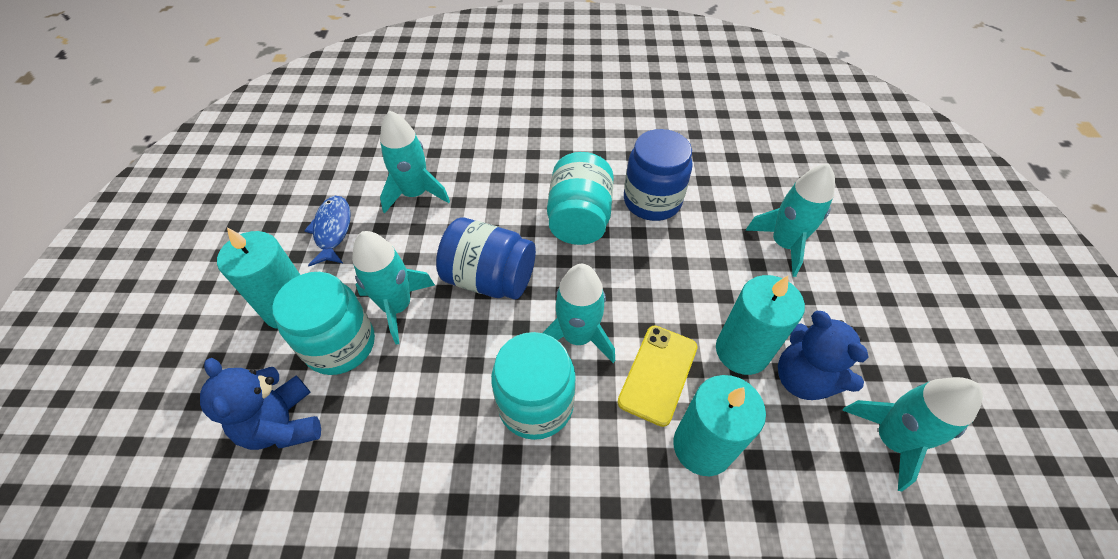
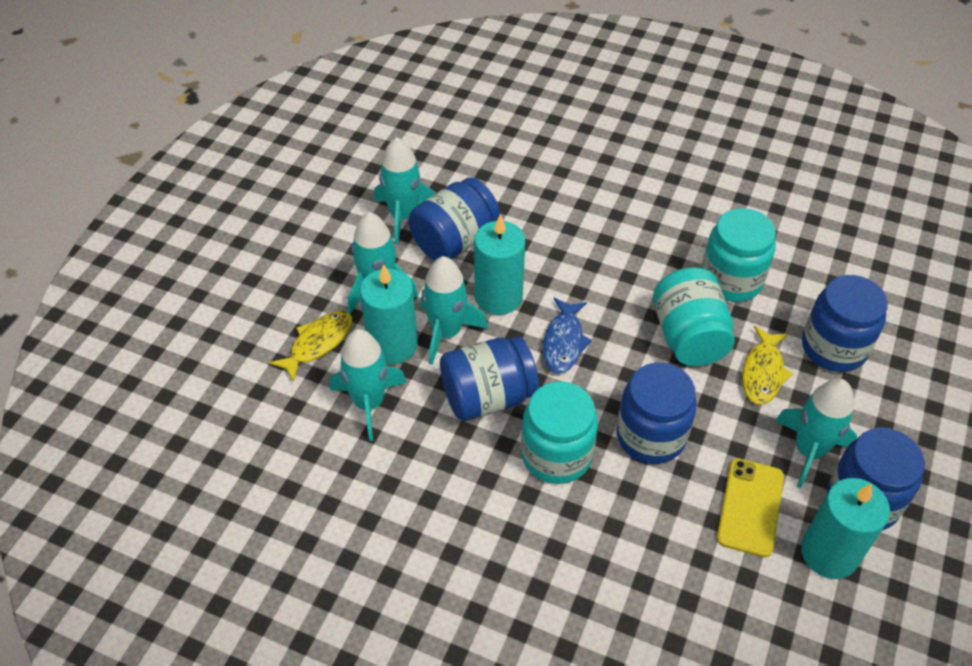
blue jar: [436,218,536,300] [624,129,693,221] = 2 -> [409,177,500,261] [440,336,539,421] [616,362,697,464] [802,275,888,372] [827,427,925,530] = 5
blue teddy bear: [200,358,321,450] [778,311,869,400] = 2 -> none = 0
yellow fish: none = 0 -> [269,311,352,382] [742,326,793,405] = 2

